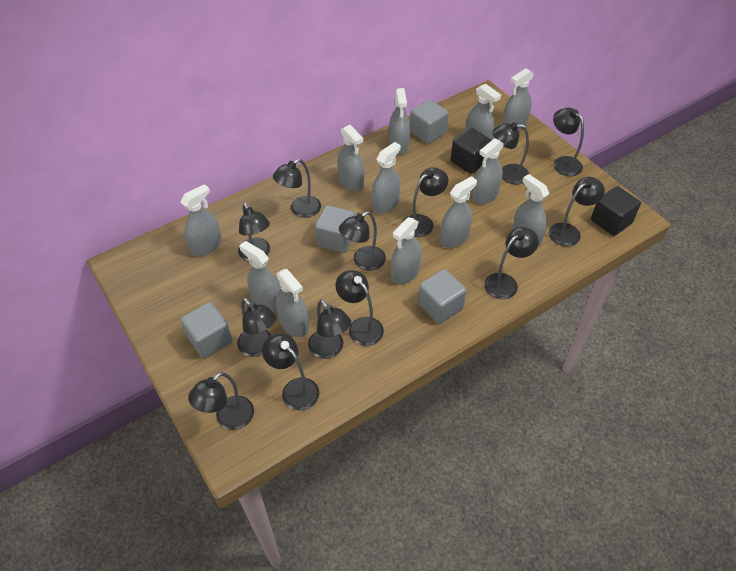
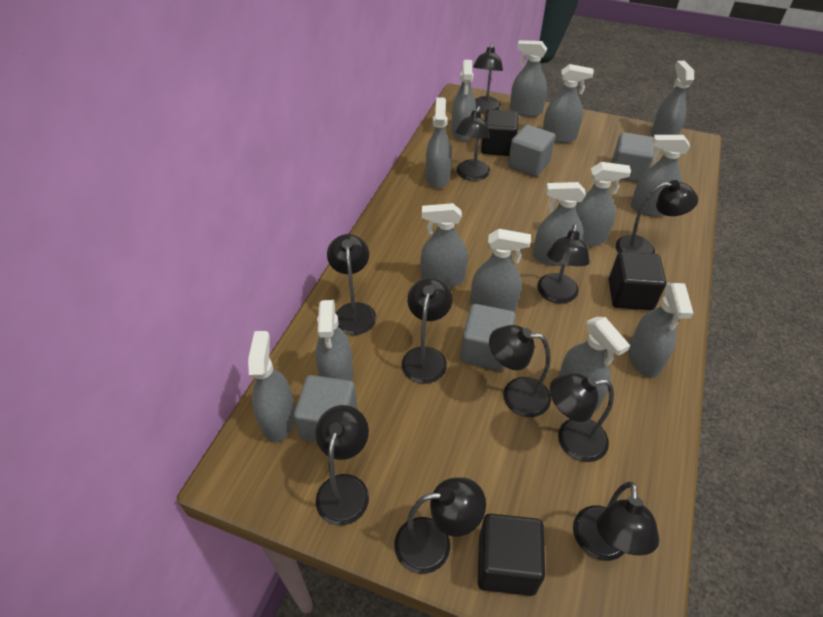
black cube: [451,128,492,174] [591,186,641,236] = 2 -> [478,514,545,596] [481,109,519,156] [609,252,666,310] = 3
black lamp: [188,372,254,430] [237,298,276,357] [238,203,270,262] [262,333,319,411] [273,159,321,218] [308,300,351,359] [335,270,384,346] [339,211,386,271] [404,167,448,237] [484,227,539,299] [493,122,529,184] [549,177,605,246] [553,108,584,176] = 13 -> [315,405,369,525] [327,234,376,335] [394,477,486,574] [401,278,452,384] [455,106,490,181] [473,44,503,113] [489,325,551,418] [537,224,590,304] [550,373,614,462] [573,482,659,561] [616,180,698,254] = 11
grey spray bottle: [180,184,222,256] [239,241,281,312] [276,269,309,337] [337,125,364,191] [372,142,401,214] [389,88,410,154] [391,217,421,285] [440,176,477,248] [465,84,501,140] [472,138,504,204] [502,68,534,131] [513,174,549,247] = 12 -> [248,331,295,442] [316,300,353,381] [420,203,468,288] [426,97,452,188] [451,60,476,141] [471,229,531,311] [510,40,547,117] [533,182,586,266] [543,64,594,143] [559,317,630,412] [576,162,631,246] [628,283,693,378] [631,135,690,217] [651,61,694,137] = 14

